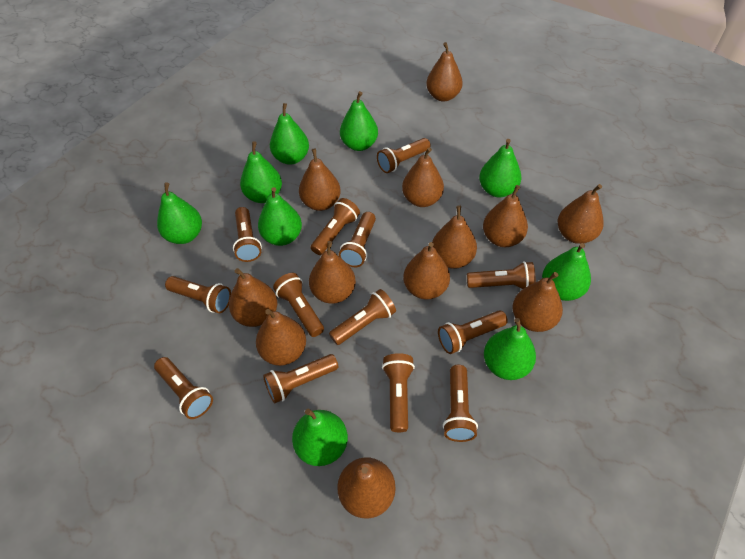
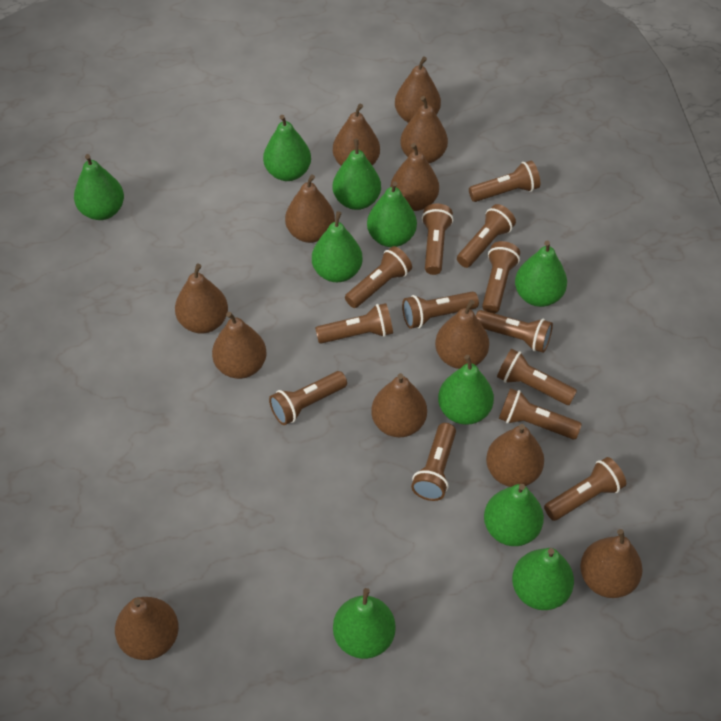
green pear: [157,182,202,244] [240,141,282,203] [258,187,302,246] [270,103,309,165] [292,409,348,466] [340,91,378,151] [479,139,521,197] [484,318,536,380] [542,243,591,301] = 9 -> [74,154,124,220] [263,115,311,181] [312,211,363,282] [333,139,381,210] [333,588,396,659] [367,181,417,247] [438,355,494,425] [484,484,544,546] [512,548,574,610] [515,241,567,307] = 10

